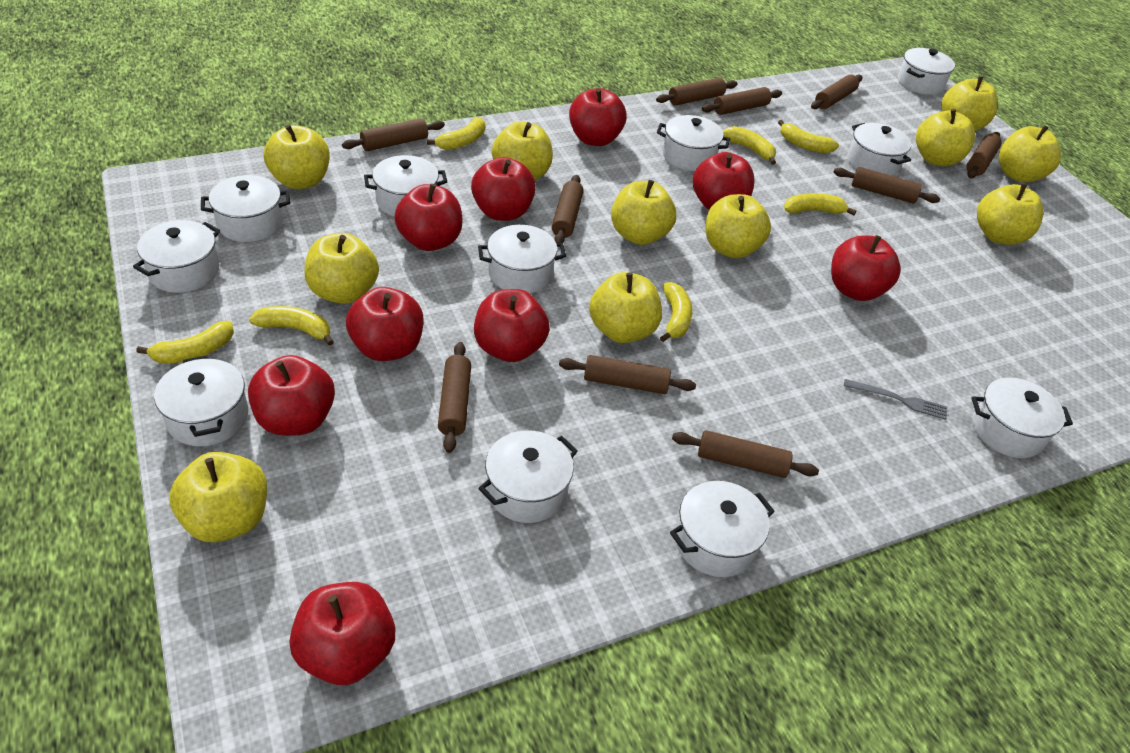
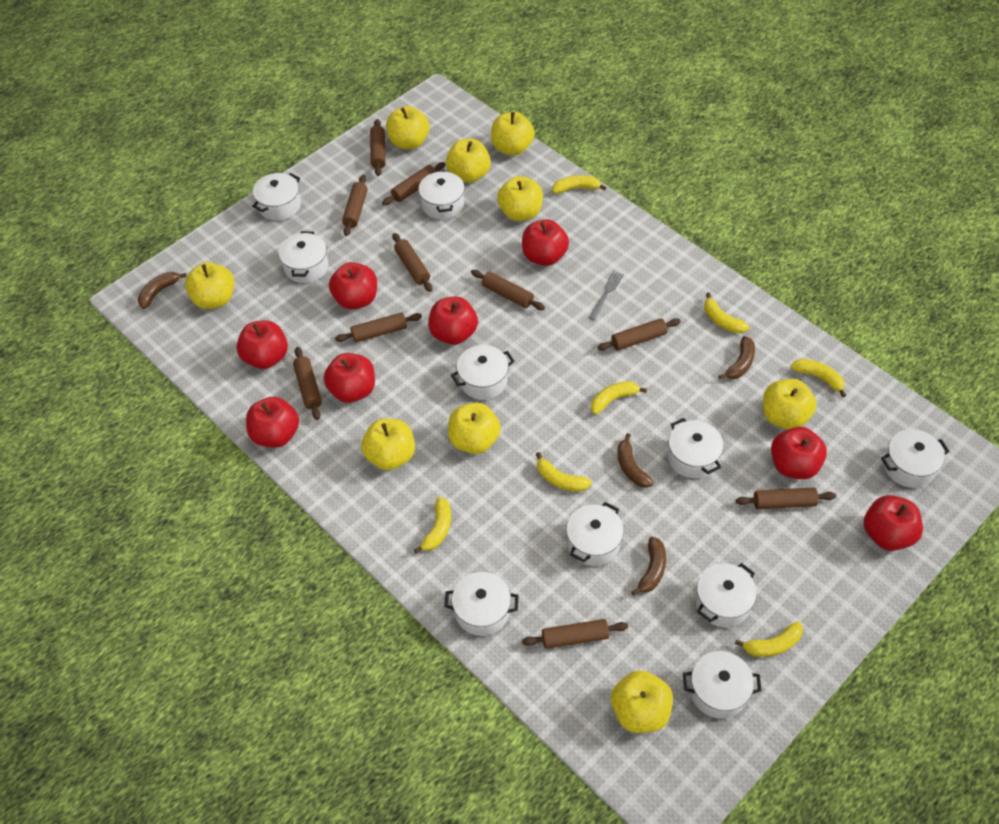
brown banana: none = 0 -> [138,272,187,309] [617,433,654,488] [631,537,666,596] [719,336,755,379] = 4
red apple: [248,355,335,436] [289,582,395,685] [346,287,423,361] [394,184,463,251] [471,157,536,221] [474,289,550,362] [569,88,627,146] [693,152,755,210] [831,235,901,301] = 9 -> [236,320,288,369] [246,397,299,448] [324,353,375,403] [329,262,377,310] [428,296,478,345] [522,219,569,266] [771,427,827,479] [864,495,923,551] = 8
white pot: [133,220,220,293] [154,355,248,446] [201,175,290,242] [364,155,447,217] [478,225,566,293] [478,430,578,523] [657,115,730,171] [670,481,775,577] [847,123,911,176] [898,48,955,95] [971,377,1073,458] = 11 -> [252,173,301,221] [279,231,328,283] [418,170,465,219] [444,572,519,636] [451,345,514,400] [566,502,624,566] [668,418,724,478] [683,651,762,719] [695,563,757,627] [881,429,950,488] = 10
yellow apple: [169,452,267,542] [264,125,330,189] [304,233,379,304] [492,121,553,180] [589,272,662,343] [611,180,676,245] [706,194,771,258] [916,109,975,166] [941,76,998,131] [977,183,1043,245] [999,125,1061,182] = 11 -> [185,262,234,309] [361,419,415,470] [386,106,430,149] [446,139,491,183] [448,402,501,454] [491,112,535,155] [497,176,543,221] [611,670,673,733] [763,379,817,429] = 9

